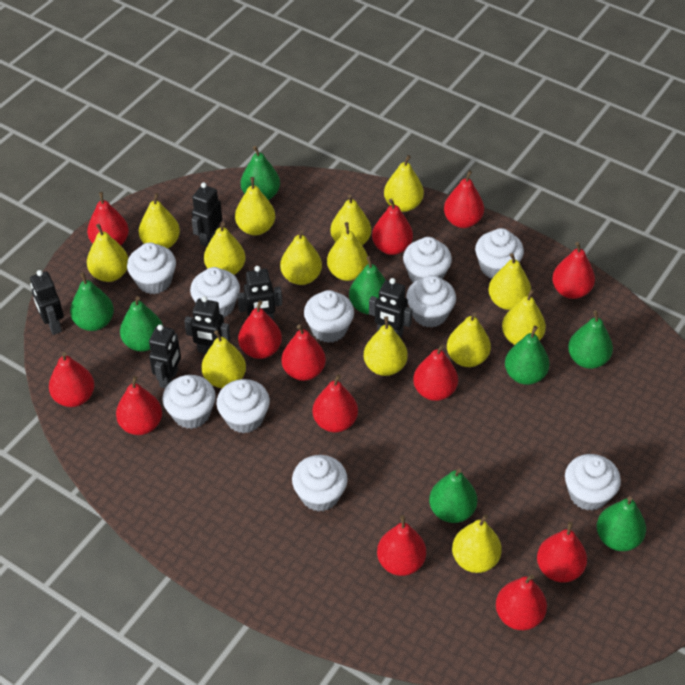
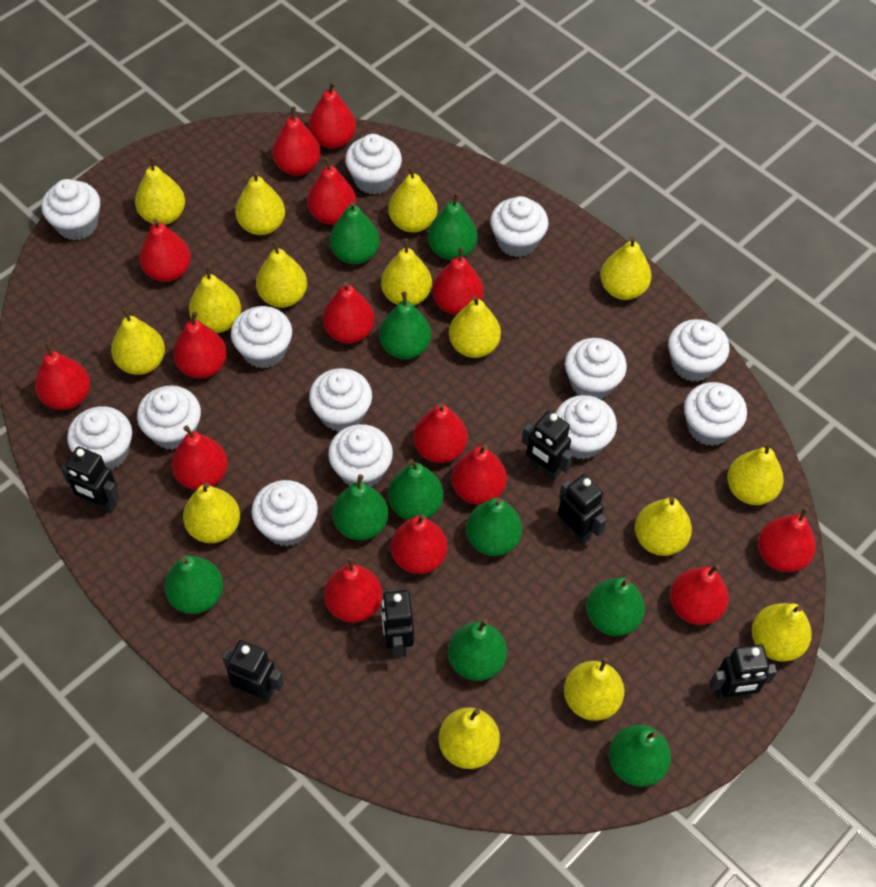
green pear: [70,272,114,331] [120,296,163,352] [241,146,280,200] [349,256,385,314] [429,468,477,523] [505,326,550,385] [568,310,613,369] [597,496,646,551] = 8 -> [164,555,223,614] [329,201,380,264] [332,474,388,540] [379,291,431,359] [388,459,444,520] [428,192,477,260] [448,619,507,681] [466,498,522,556] [586,578,645,636] [609,725,671,787] = 10
red pear: [49,352,95,407] [87,192,129,246] [116,376,162,435] [238,300,282,359] [282,325,326,381] [313,374,358,432] [372,199,413,255] [377,515,426,576] [413,344,458,401] [444,170,484,228] [496,574,547,630] [537,522,587,583] [552,242,595,299] = 13 -> [35,342,90,410] [139,219,191,282] [172,426,228,490] [173,311,227,378] [272,106,321,176] [307,157,356,225] [308,81,356,149] [323,282,375,344] [324,557,382,623] [391,514,448,574] [413,403,468,463] [432,247,484,315] [451,444,507,505] [670,564,729,625] [758,507,816,572] = 15
white cupcake: [127,243,176,294] [162,375,216,429] [190,267,240,318] [217,379,270,434] [292,455,348,512] [304,290,354,343] [403,237,452,282] [406,275,456,328] [475,228,524,278] [565,454,621,511] = 10 -> [42,179,100,240] [67,406,132,470] [137,386,201,450] [231,306,292,369] [251,480,318,546] [309,368,372,432] [328,424,393,487] [345,134,402,194] [490,196,548,257] [555,395,617,460] [565,338,627,399] [668,319,730,382] [684,382,747,446] = 13
yellow pear: [87,224,129,282] [139,193,180,248] [201,330,246,388] [204,222,246,275] [235,177,275,235] [280,230,322,285] [327,222,368,281] [330,195,371,245] [364,316,408,376] [384,155,424,212] [447,312,491,367] [452,514,502,573] [488,253,531,310] [502,289,546,345] = 14 -> [111,307,165,375] [135,157,185,225] [183,482,240,543] [189,265,241,333] [235,171,285,235] [256,240,307,308] [381,239,432,306] [388,165,438,233] [439,707,500,769] [449,295,501,358] [564,657,624,721] [600,237,652,300] [635,497,692,556] [727,442,784,505] [752,603,812,662] = 15

